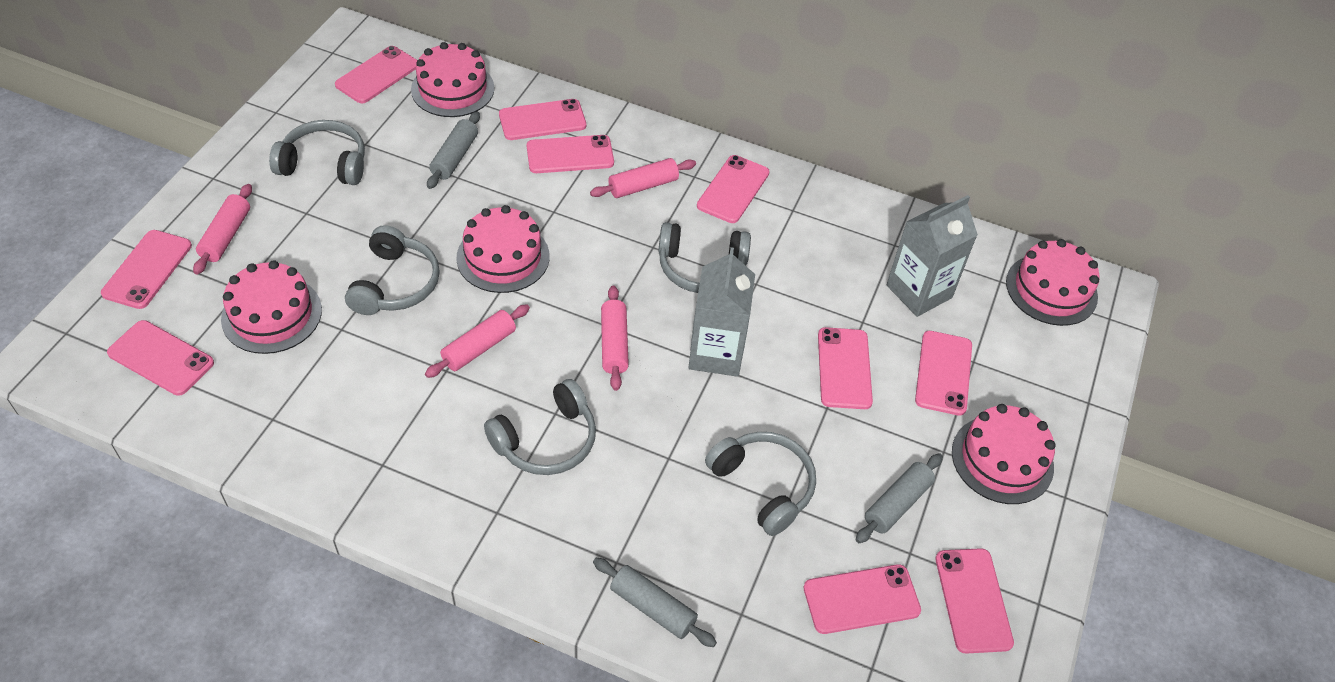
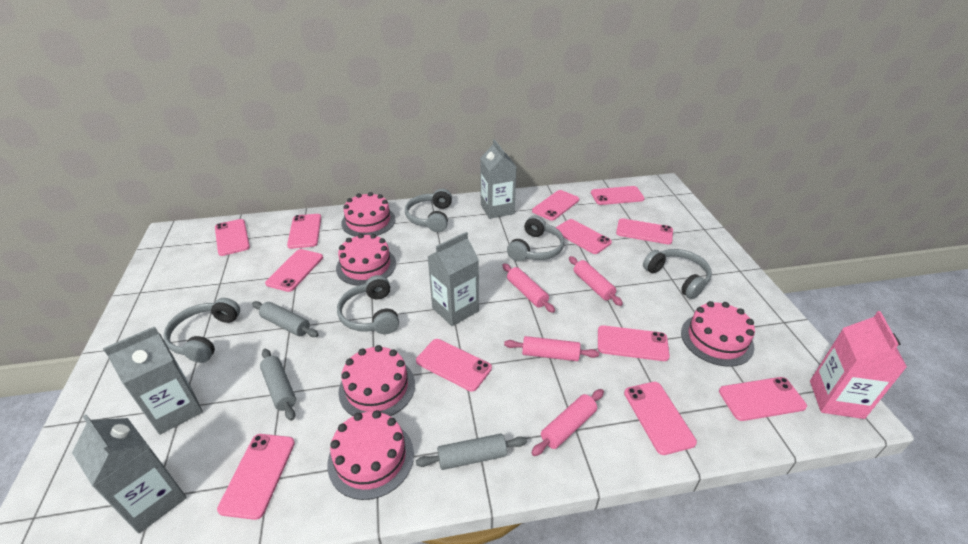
grey carton: [688,247,755,377] [887,195,978,317] = 2 -> [72,414,187,533] [103,326,203,435] [428,232,479,326] [480,139,517,219] = 4
pink carton: none = 0 -> [810,311,907,419] = 1
pink phone: [101,230,192,309] [107,320,214,396] [335,46,418,103] [499,99,586,140] [527,135,614,173] [697,155,770,223] [804,564,921,634] [818,327,873,409] [915,331,972,416] [935,548,1014,654] = 10 -> [215,219,250,256] [217,434,295,520] [265,249,323,292] [287,214,321,249] [416,339,492,392] [532,190,579,221] [555,219,612,254] [591,186,645,205] [598,325,670,361] [616,218,673,244] [624,382,697,455] [719,377,807,421] = 12

